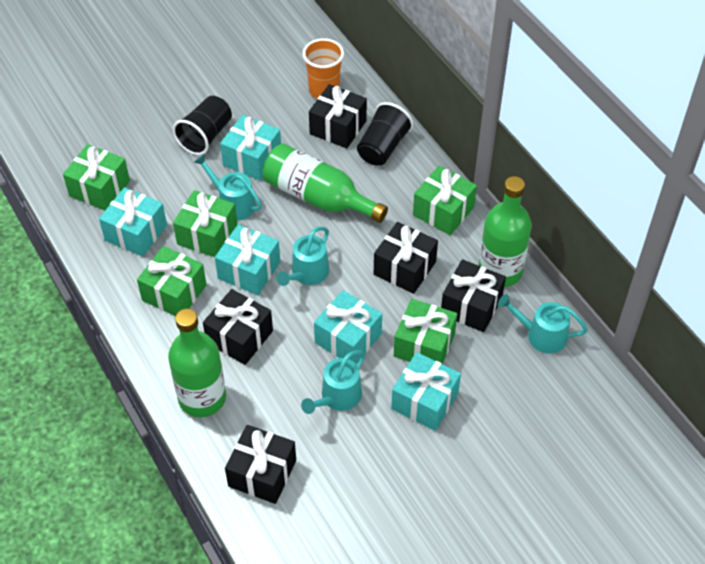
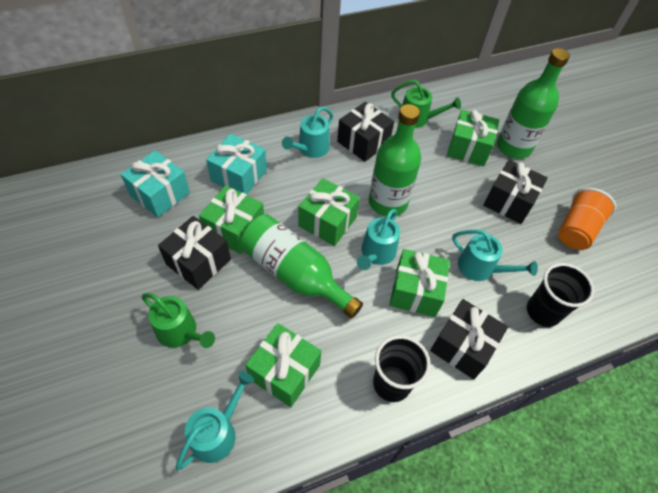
black gift: [203,289,273,365] [225,425,296,504] [309,84,367,148] [374,222,438,294] [441,259,506,332] = 5 -> [158,216,231,290] [337,102,394,162] [430,299,508,379] [483,160,548,224] = 4
green watering can: none = 0 -> [142,293,215,348] [391,80,461,128] = 2
turquoise gift: [99,187,167,257] [215,224,280,295] [220,115,281,181] [314,290,382,364] [391,352,461,431] = 5 -> [121,150,190,217] [206,134,267,194] = 2

